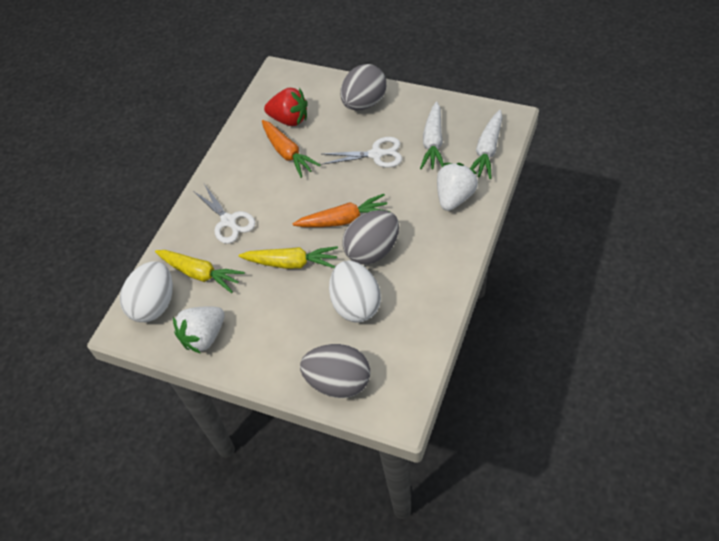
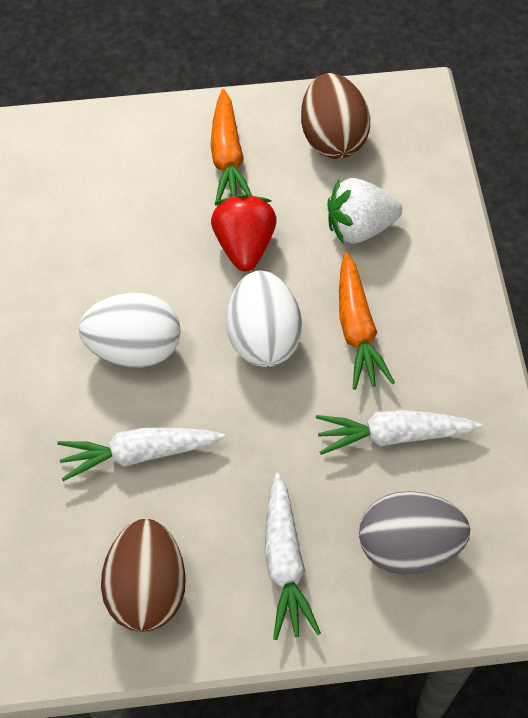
brown egg: none = 0 -> [101,519,186,632] [301,73,370,159] = 2
grey egg: [300,344,370,398] [340,64,387,110] [342,210,399,265] = 3 -> [359,491,470,575] = 1
white carrot: [420,102,444,169] [471,110,502,179] = 2 -> [57,428,225,481] [265,472,321,640] [316,410,482,455] = 3
white scissors: [193,184,255,244] [321,137,402,168] = 2 -> none = 0
white strawberry: [173,306,225,354] [437,163,478,211] = 2 -> [328,178,402,244] = 1
yellow carrot: [155,250,245,293] [239,246,338,269] = 2 -> none = 0

